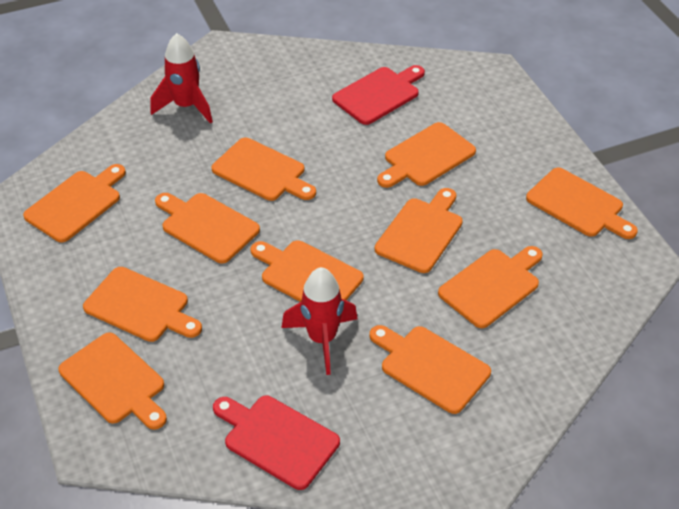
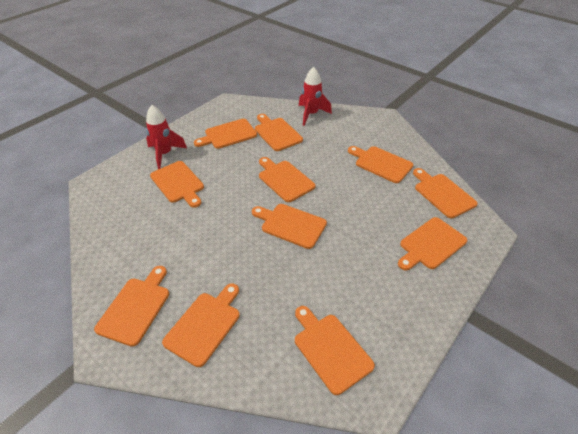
red cutting board: [213,396,340,490] [332,65,425,125] = 2 -> none = 0

